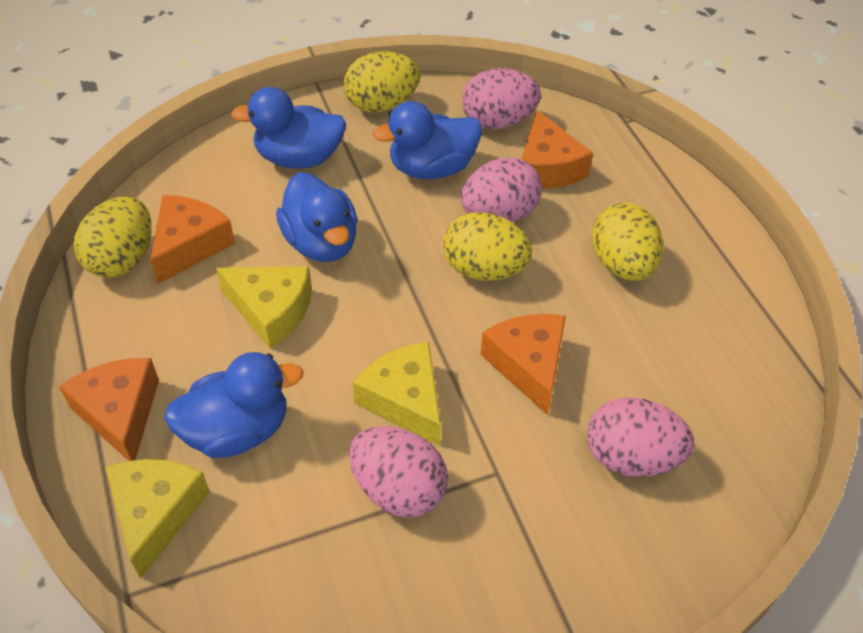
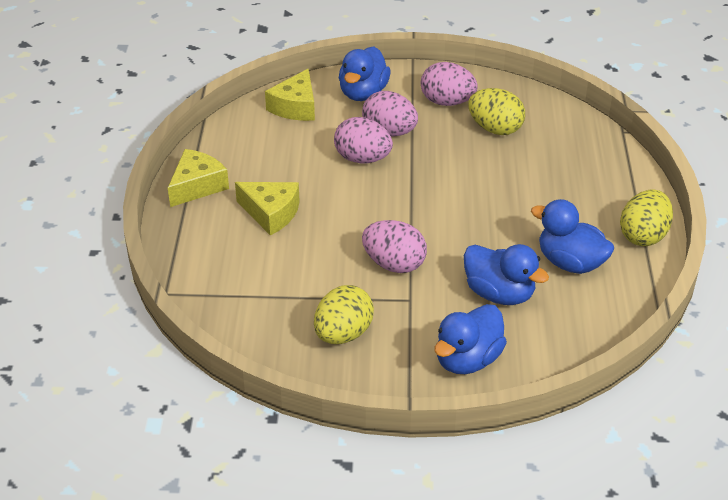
orange cheese: [59,358,159,461] [150,195,235,284] [480,314,566,415] [522,110,593,189] = 4 -> none = 0
yellow egg: [74,197,151,278] [344,51,420,112] [443,212,532,281] [592,203,663,281] = 4 -> [314,285,374,344] [468,88,525,135] [620,190,673,246] = 3

